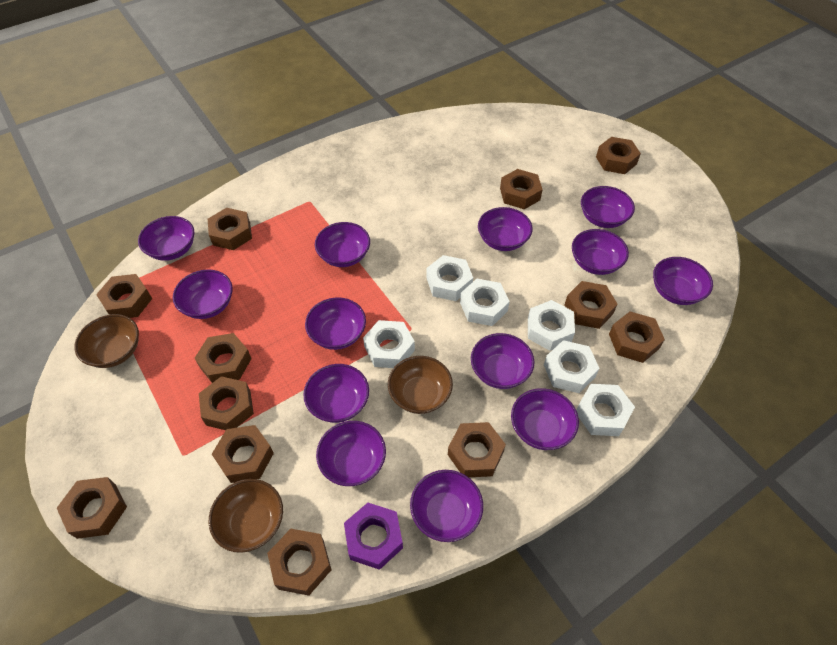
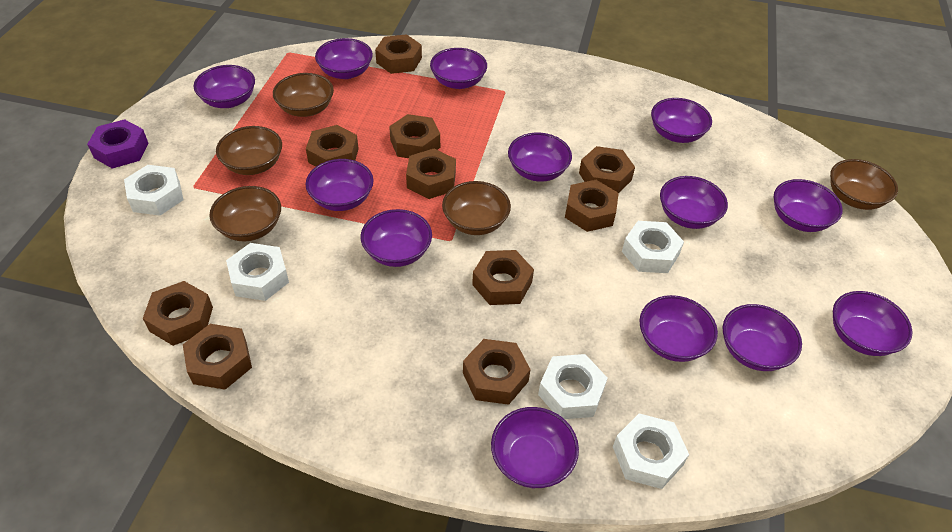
brown bowl: [74,314,139,368] [209,479,283,553] [388,356,453,414] = 3 -> [209,186,281,241] [216,126,282,175] [273,73,334,117] [442,181,511,235] [830,159,898,210] = 5
brown nut: [57,477,127,539] [96,274,152,318] [195,333,252,383] [199,376,254,430] [208,208,252,250] [212,425,274,483] [267,529,332,596] [448,422,506,477] [500,169,543,209] [565,281,617,329] [596,137,641,174] [609,311,665,363] = 12 -> [143,281,213,346] [183,324,252,390] [306,125,359,167] [375,34,422,74] [389,114,440,158] [406,149,456,199] [463,339,531,405] [472,250,534,305] [565,180,619,232] [579,146,635,193] = 10
white nut: [363,320,415,368] [426,255,473,301] [460,279,510,326] [528,300,575,351] [544,340,600,393] [576,384,635,436] = 6 -> [124,165,184,216] [226,243,289,301] [538,354,608,419] [613,413,689,489] [622,221,684,273] = 5

